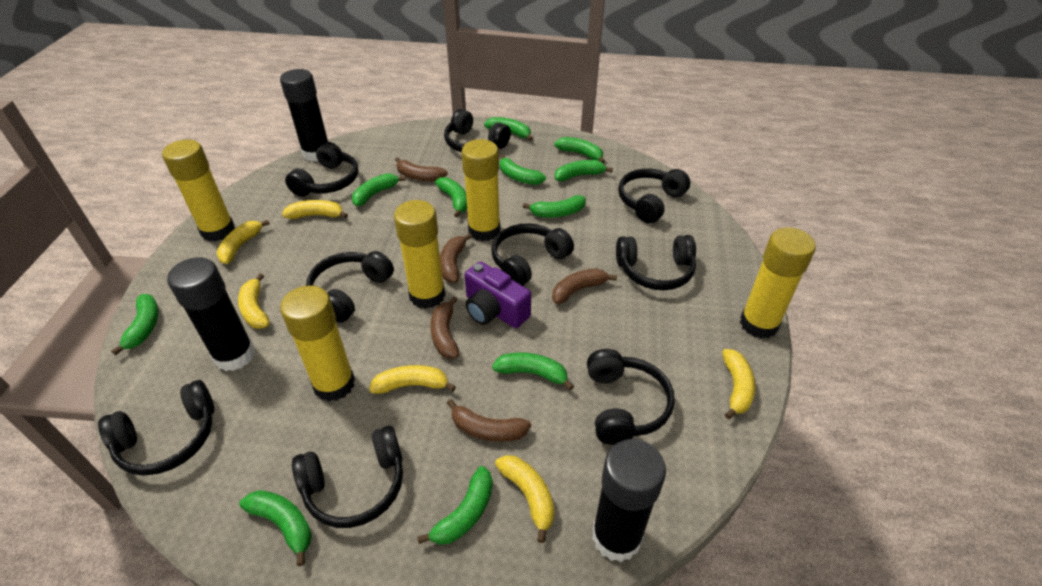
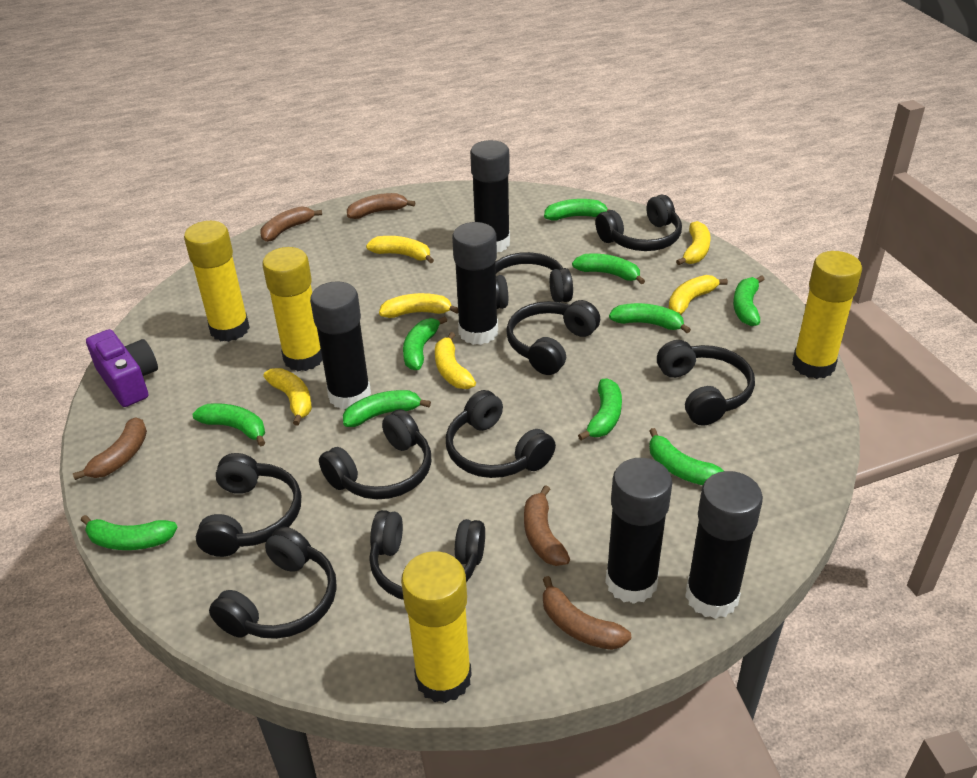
black glue stick: [167,257,255,371] [280,69,328,162] [592,439,666,562] = 3 -> [310,281,371,410] [452,222,498,345] [470,140,510,252] [605,458,672,604] [685,471,763,619] = 5
green banana: [111,294,158,355] [239,490,312,566] [352,173,406,206] [417,466,493,545] [435,177,467,217] [484,117,533,141] [492,352,574,390] [499,155,546,185] [523,195,586,217] [554,137,605,163] [555,160,613,181] = 11 -> [81,515,178,550] [192,403,265,446] [343,390,431,427] [403,316,447,370] [544,199,609,220] [572,254,645,284] [578,378,622,441] [609,303,691,333] [649,428,724,485] [733,275,764,326] = 10
yellow glue stick: [162,140,235,242] [280,286,355,402] [394,200,445,309] [462,139,500,241] [740,227,816,339] = 5 -> [184,221,250,342] [262,247,323,371] [401,551,472,703] [792,251,862,379] = 4

